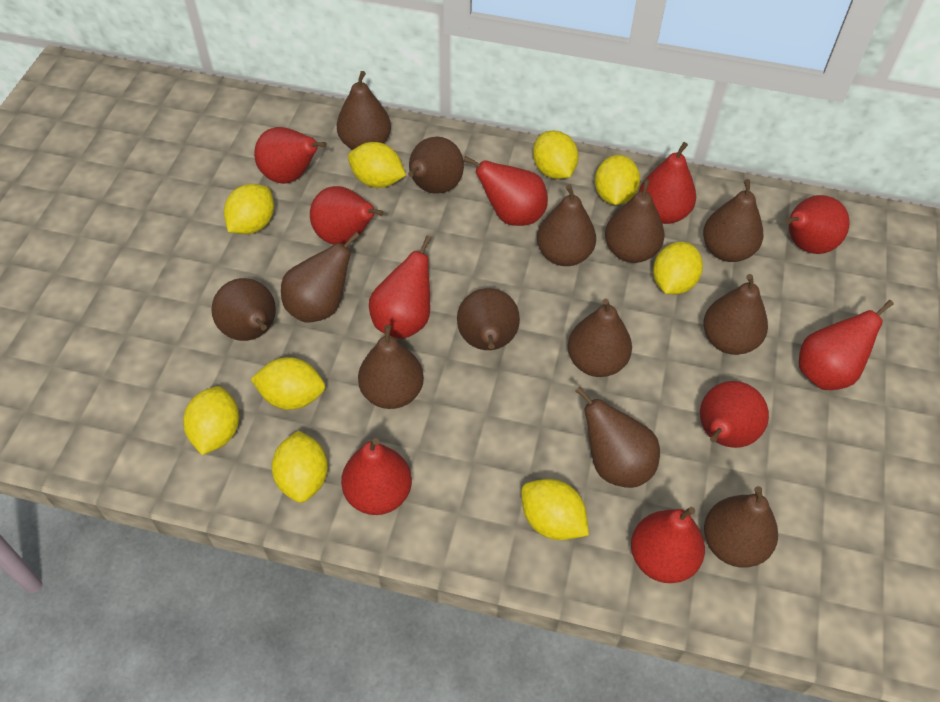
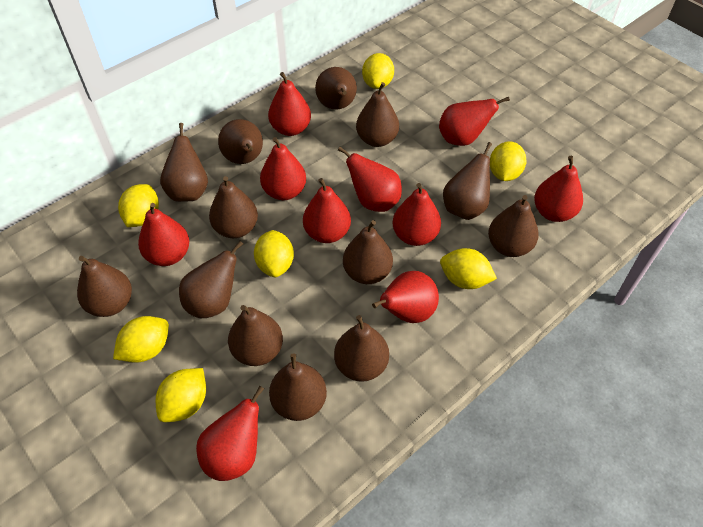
yellow lemon: [183,386,239,455] [224,184,274,234] [250,357,325,410] [271,430,328,503] [348,142,406,188] [521,479,589,540] [533,130,579,179] [595,155,640,205] [653,242,703,295] = 9 -> [113,316,169,363] [118,184,159,227] [156,368,206,422] [254,230,294,277] [362,53,394,89] [440,248,497,289] [490,141,527,181] = 7

